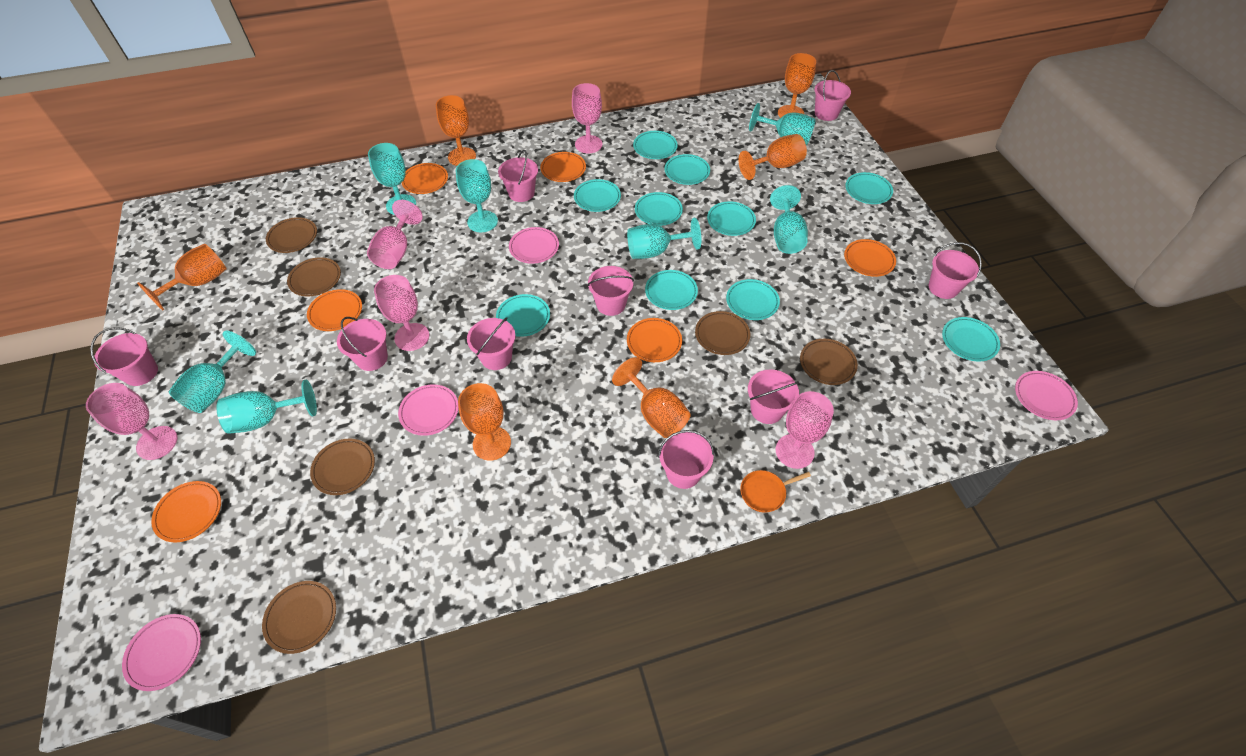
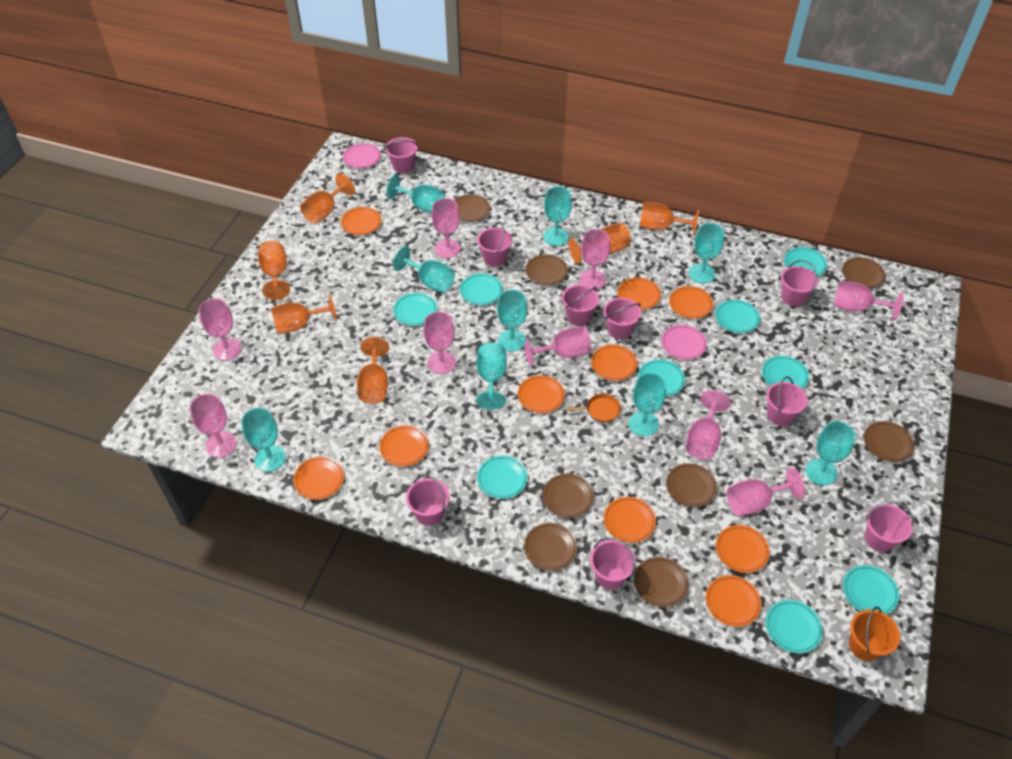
brown plate: [262,581,336,654] [266,217,317,253] [287,257,341,296] [310,438,375,495] [695,311,750,355] [800,339,858,385] = 6 -> [454,194,490,222] [524,523,577,571] [526,254,568,285] [543,473,594,518] [634,557,689,607] [666,463,717,507] [842,257,886,288] [864,421,915,462] = 8
orange bucket: none = 0 -> [849,607,900,661] = 1
orange plate: [151,481,221,542] [307,289,362,331] [402,163,448,194] [540,152,586,182] [627,318,682,362] [844,239,896,277] = 6 -> [293,456,344,500] [341,207,382,235] [379,425,429,467] [518,375,565,413] [591,344,637,381] [604,497,656,543] [617,278,661,310] [669,286,713,319] [706,575,762,627] [716,525,770,573] = 10
pink goblet: [86,383,177,460] [367,200,423,269] [374,275,429,351] [572,83,602,153] [776,391,834,469] = 5 -> [190,394,237,458] [199,298,242,361] [423,311,456,374] [432,198,461,258] [524,326,591,366] [579,229,610,290] [685,390,731,460] [727,467,805,516] [834,281,903,320] = 9
pink plate: [122,614,201,691] [398,384,459,436] [509,227,559,264] [1015,371,1078,420] = 4 -> [343,143,381,168] [661,325,707,360] = 2
turquoise goblet: [169,331,256,413] [217,380,317,434] [368,143,416,215] [456,159,498,232] [627,218,701,259] [749,103,815,146] [770,185,808,254] = 7 -> [241,408,286,472] [386,175,445,213] [393,246,455,293] [476,342,507,410] [497,289,527,352] [543,186,572,246] [628,373,666,436] [689,223,725,283] [805,421,856,485] = 9
turquoise plate: [496,294,550,337] [574,179,621,212] [633,131,678,159] [635,192,683,226] [645,270,698,310] [664,154,710,185] [707,201,756,236] [726,279,780,320] [845,172,893,204] [942,317,1000,361] = 10 -> [393,293,437,326] [460,273,503,305] [477,455,528,499] [638,359,685,396] [715,300,760,333] [762,356,809,389] [766,600,823,653] [784,247,827,276] [843,565,900,615] = 9

